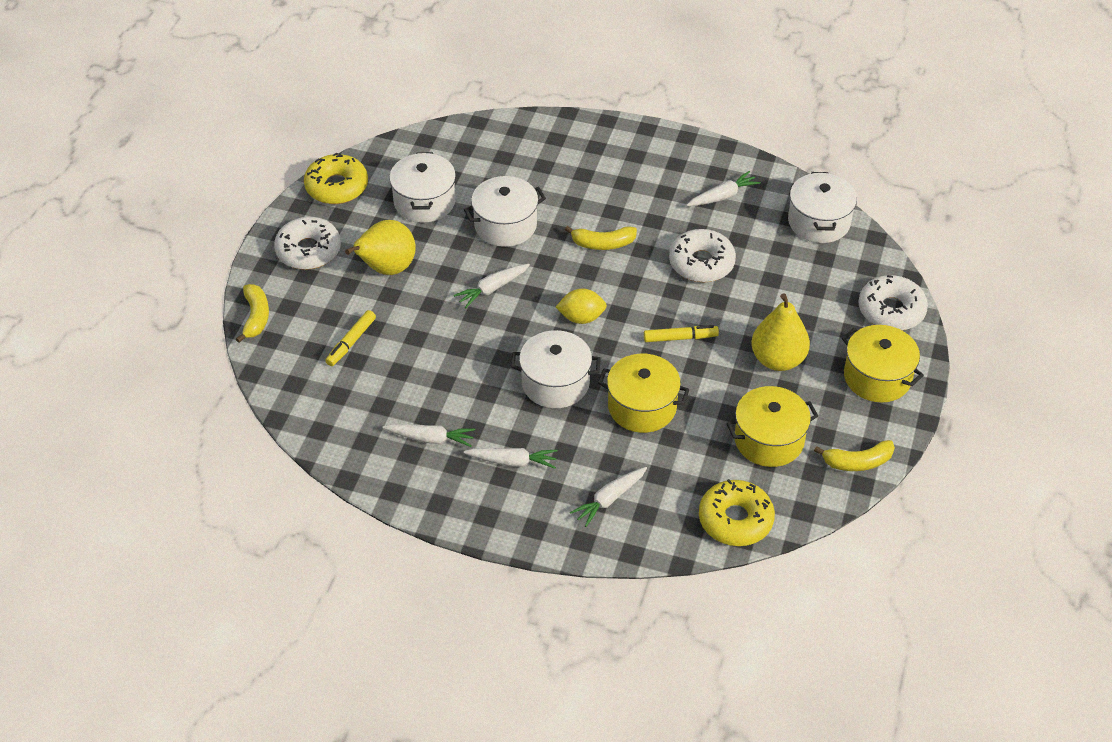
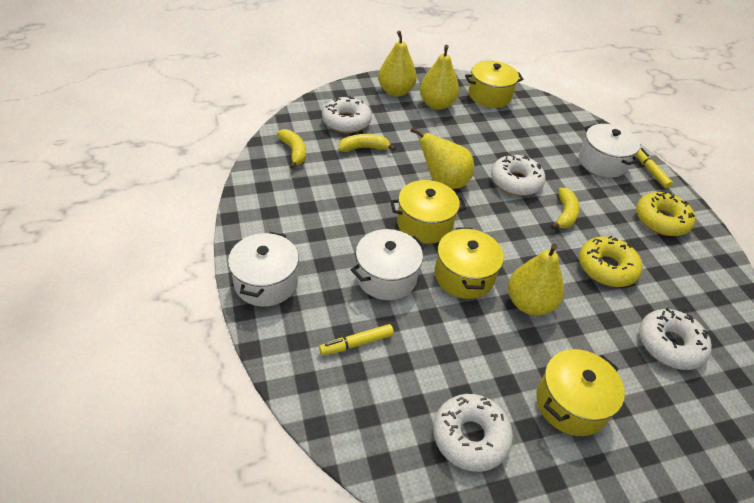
white carrot: [383,424,475,447] [454,264,530,308] [464,448,558,469] [570,467,647,527] [687,171,761,206] = 5 -> none = 0
white donut: [274,217,341,270] [669,229,736,282] [858,275,928,330] = 3 -> [322,96,372,133] [433,394,513,472] [491,154,545,196] [639,308,712,370] = 4
white pot: [389,152,456,223] [464,176,546,247] [511,330,601,408] [788,172,857,243] = 4 -> [228,232,299,307] [351,229,425,300] [579,124,640,178] = 3
yellow lemon: [556,288,607,324] = 1 -> none = 0
yellow pear: [345,220,416,275] [751,293,810,371] = 2 -> [378,31,417,97] [410,127,474,189] [420,45,459,110] [508,243,564,315] = 4
yellow pot: [598,354,690,433] [726,386,818,467] [842,325,924,402] = 3 -> [390,180,466,244] [435,227,504,299] [465,61,524,108] [536,349,625,436] = 4

